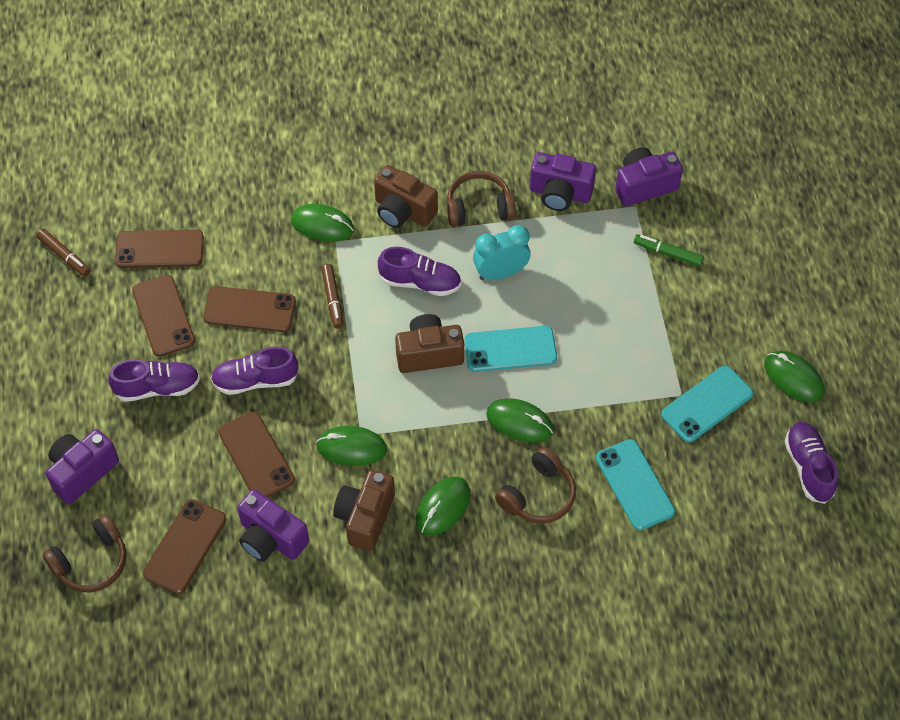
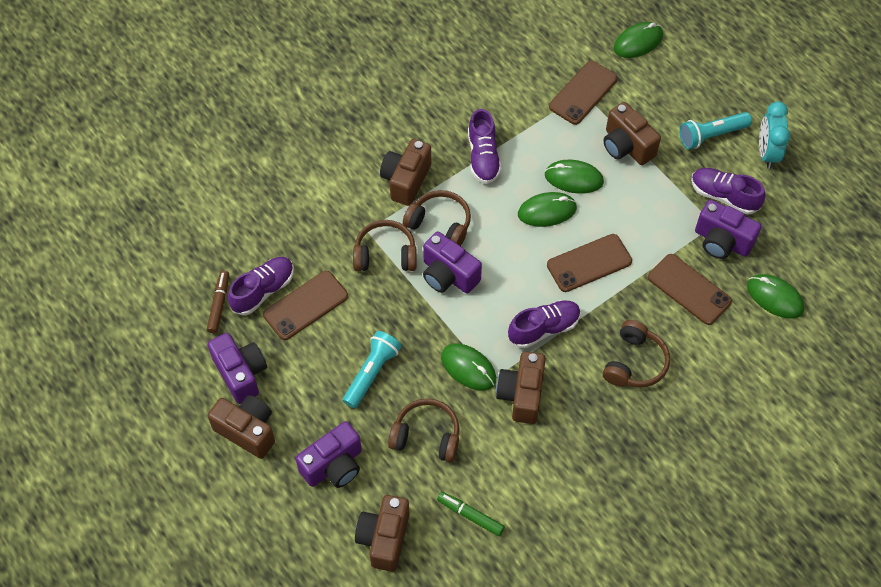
brown camera: [333,470,395,551] [374,165,438,228] [395,314,464,373] = 3 -> [208,395,275,459] [355,495,410,572] [380,139,431,206] [496,351,546,424] [603,102,661,165] = 5
brown headphones: [42,514,127,592] [447,171,516,227] [495,447,576,523] = 3 -> [353,220,417,271] [388,398,459,462] [403,190,471,246] [603,320,670,387] = 4
brown marker: [36,229,91,276] [321,264,344,329] = 2 -> [207,270,229,333] = 1
brown phone: [115,230,204,268] [132,275,195,357] [143,499,226,594] [203,286,296,332] [218,412,295,498] = 5 -> [263,271,348,340] [547,234,632,292] [549,61,618,125] [648,254,732,325] = 4
turquoise flashlight: none = 0 -> [343,331,401,408] [679,112,752,149] = 2
turquoise phone: [464,326,557,372] [596,439,675,530] [661,366,753,442] = 3 -> none = 0

